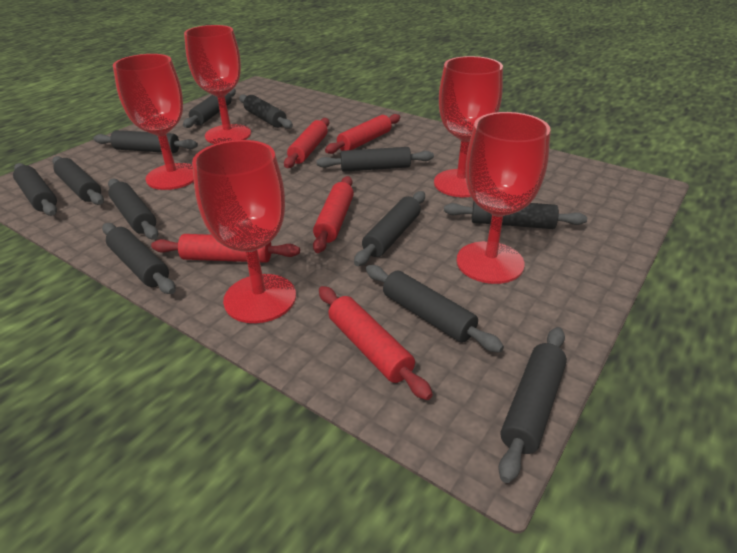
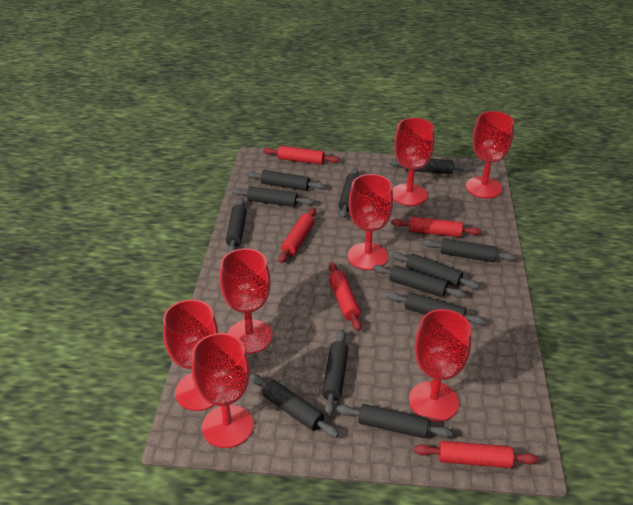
red goblet: [113,54,194,190] [184,25,251,144] [192,140,296,323] [434,56,503,197] [456,112,551,284] = 5 -> [163,299,219,411] [192,333,253,448] [220,248,273,354] [348,174,393,270] [393,118,435,206] [409,309,471,422] [466,111,514,198] = 7

